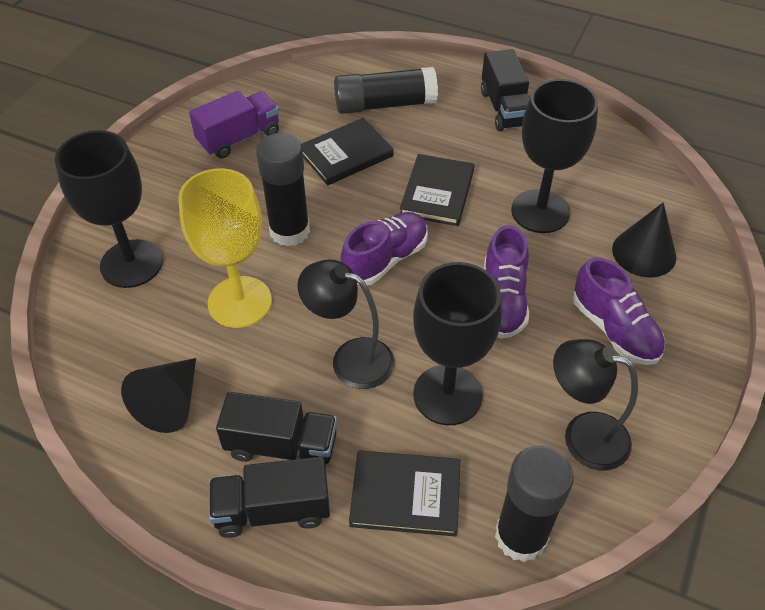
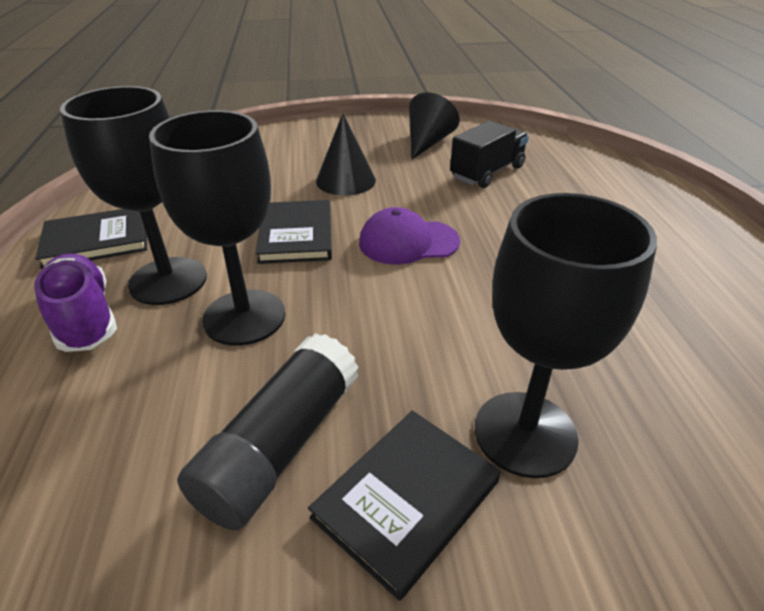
black glue stick: [256,133,310,247] [334,67,438,114] [495,446,574,562] = 3 -> [177,333,359,530] = 1
black lamp: [297,259,394,389] [553,339,638,470] = 2 -> none = 0
black truck: [209,457,330,538] [216,392,337,468] [481,49,530,131] = 3 -> [450,121,529,188] = 1
purple cap: none = 0 -> [359,207,460,265] = 1
purple shoe: [340,212,428,285] [484,225,529,339] [573,257,665,365] = 3 -> [34,253,117,352] = 1
purple truck: [189,90,279,159] = 1 -> none = 0
yellow goblet: [178,168,272,328] = 1 -> none = 0

